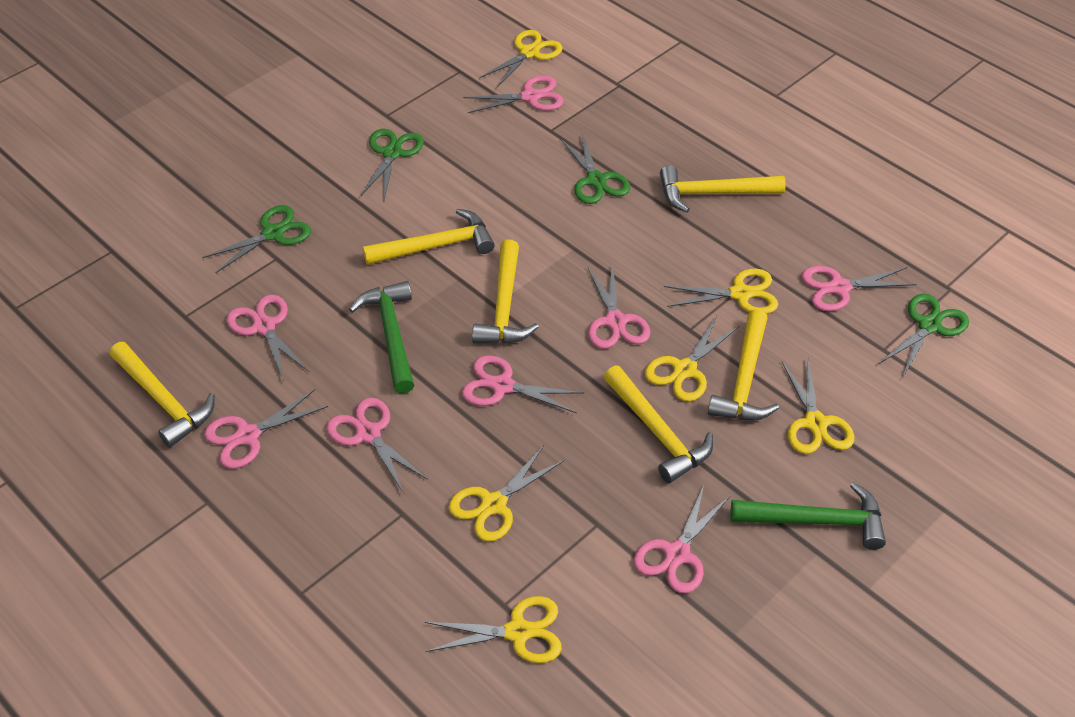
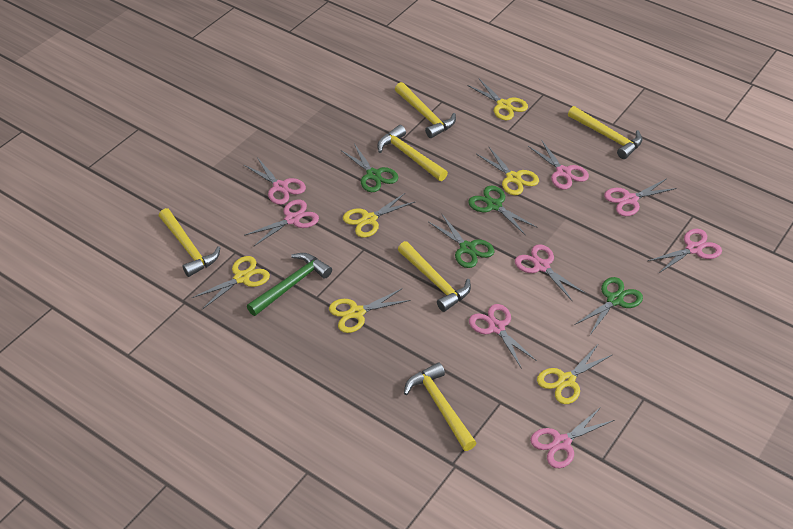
green hammer: [349,281,414,394] [730,482,886,550] = 2 -> [247,253,332,316] = 1

